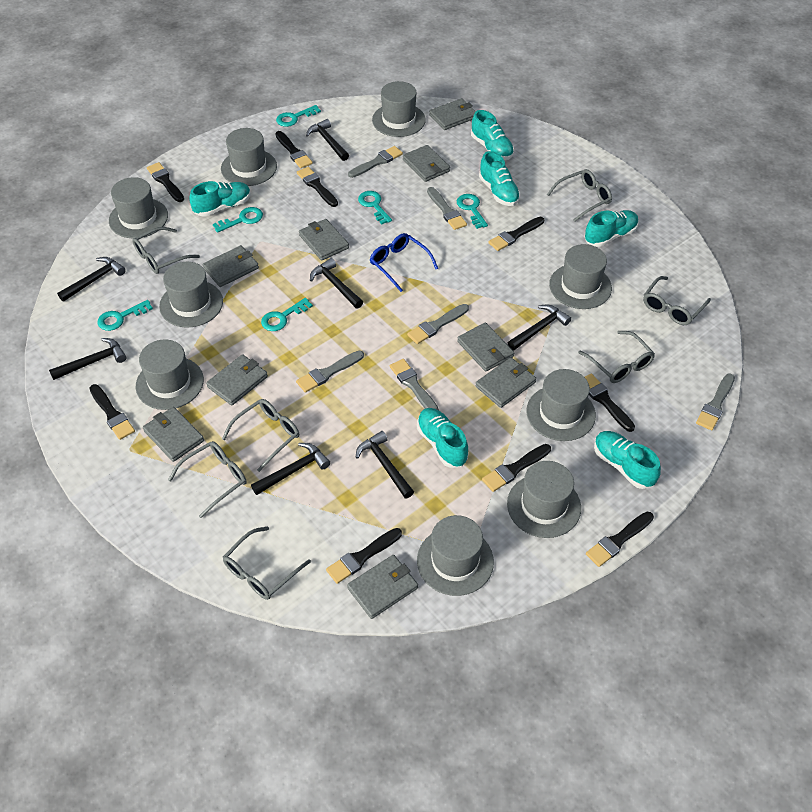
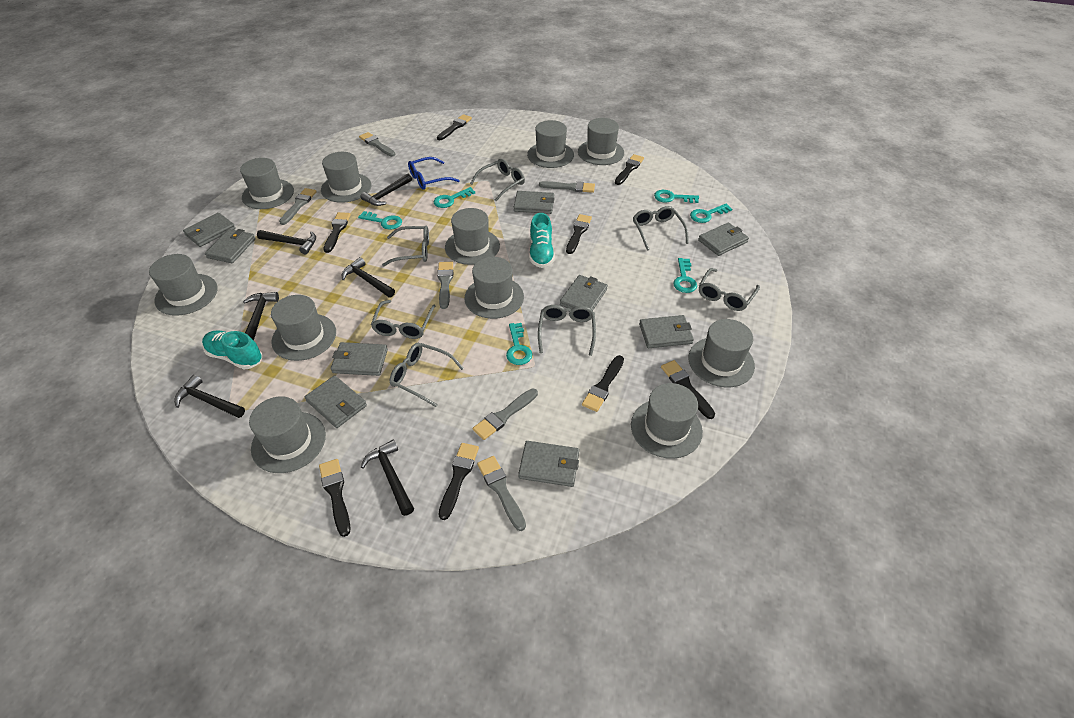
black brush: [89,384,135,440] [147,162,184,202] [275,131,313,168] [297,167,338,207] [326,528,402,584] [482,444,551,492] [488,217,544,251] [585,374,635,432] [586,512,654,567] = 9 -> [319,459,351,537] [323,212,351,253] [437,114,472,140] [438,443,479,520] [566,214,592,254] [582,355,624,412] [615,154,644,185] [661,360,715,419] = 8
black hammer: [49,338,127,380] [57,257,126,302] [251,443,330,495] [306,119,349,161] [310,258,363,309] [356,431,414,499] [508,305,571,350] = 7 -> [174,375,245,418] [243,292,279,340] [257,230,316,255] [342,257,395,298] [361,174,412,206] [361,440,414,516] = 6
grey hat: [109,177,168,238] [136,339,204,410] [159,262,223,327] [221,128,277,186] [372,81,426,137] [417,515,494,596] [507,461,581,538] [526,369,596,441] [549,244,612,309] = 9 -> [149,254,218,316] [240,158,294,209] [249,396,326,473] [271,295,336,361] [321,152,371,203] [445,208,500,265] [464,257,524,319] [527,120,574,168] [578,118,624,165] [631,383,703,459] [688,319,755,387] = 11
turquoise shoe: [189,181,251,217] [417,408,469,468] [471,110,514,160] [479,151,520,206] [584,210,639,247] [594,431,661,489] = 6 -> [202,330,263,370] [529,213,555,268] = 2

